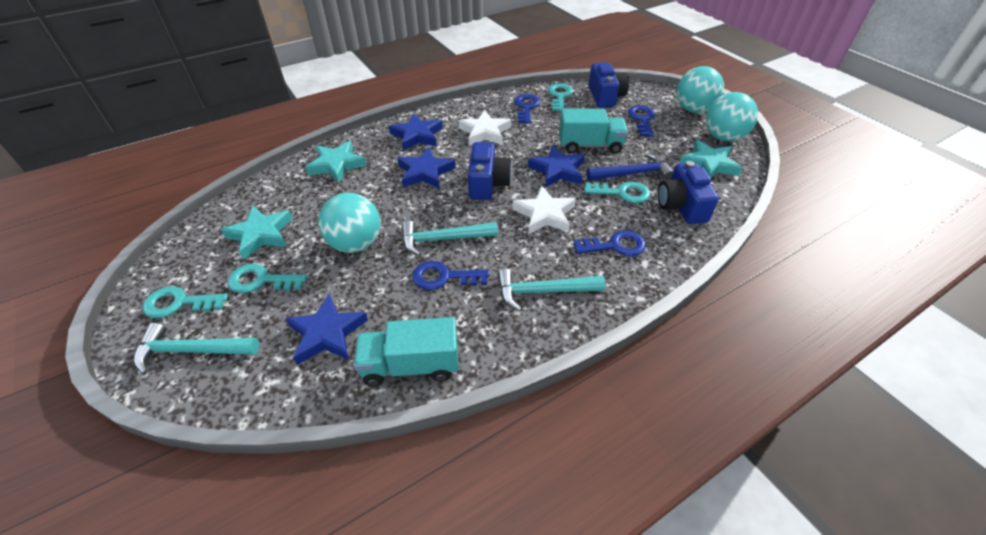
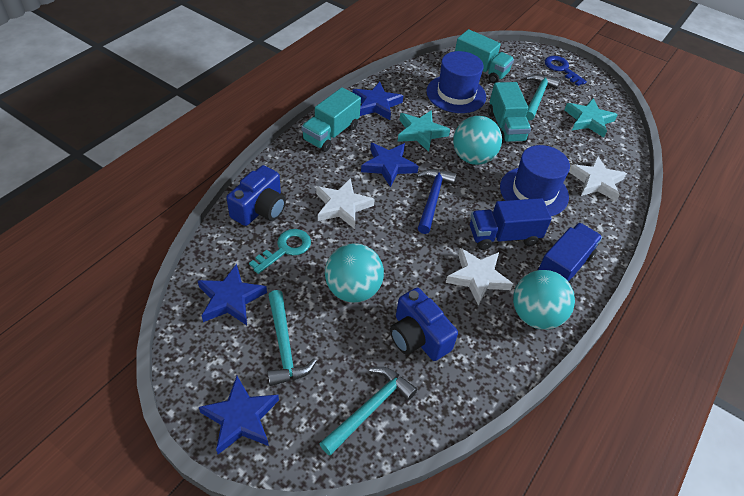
blue camera: [468,142,512,200] [589,63,629,108] [658,161,719,224] = 3 -> [226,165,286,226] [390,288,458,361] = 2
blue hat: none = 0 -> [426,51,486,113] [500,145,570,216] = 2
blue key: [412,261,489,290] [514,94,540,124] [574,230,646,256] [628,105,655,137] = 4 -> [545,56,587,86] = 1
blue truck: none = 0 -> [470,198,552,250] [538,223,602,285] = 2
turquoise key: [142,286,228,318] [228,264,307,293] [548,84,573,112] [584,182,650,203] = 4 -> [249,229,311,274] = 1
turquoise star: [221,206,293,260] [305,141,367,183] [679,140,742,178] = 3 -> [398,110,450,152] [564,98,618,138] = 2
turquoise truck: [354,317,459,387] [559,108,628,154] = 2 -> [301,87,361,152] [455,29,514,84] [488,82,531,144] = 3
white star: [458,110,511,146] [512,185,576,234] = 2 -> [316,178,375,229] [446,248,513,306] [569,156,627,201] = 3

